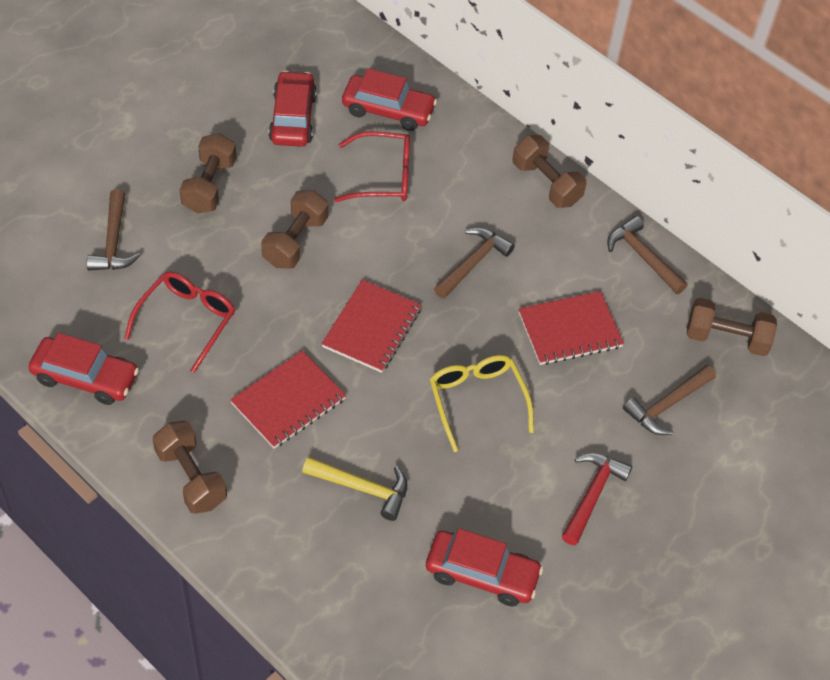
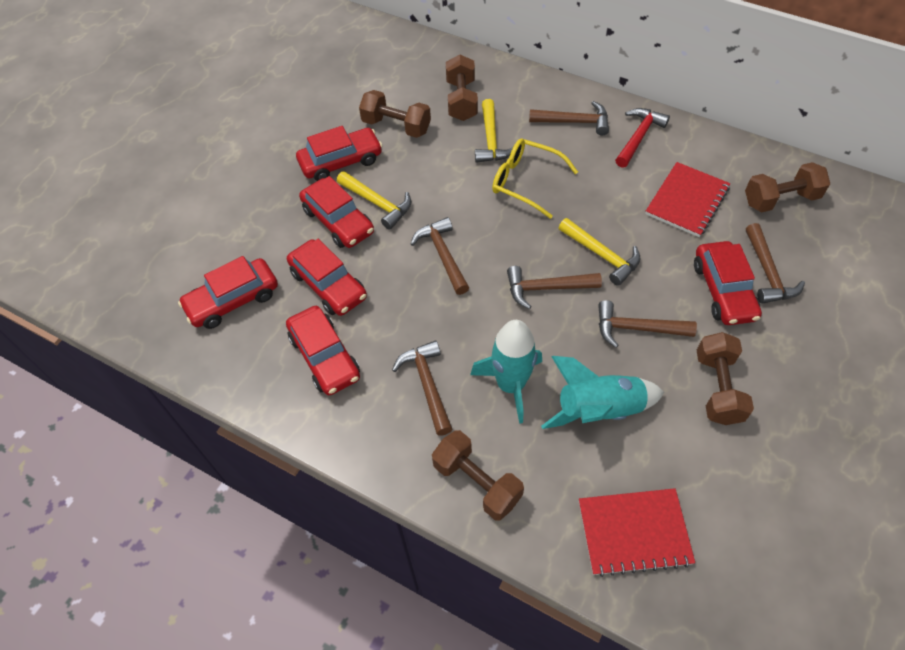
brown hammer: [87,189,140,271] [434,227,515,299] [607,216,688,294] [623,365,716,435] = 4 -> [392,340,452,436] [410,217,469,295] [507,266,602,309] [529,101,609,136] [598,300,697,348] [746,223,805,304] = 6
red car: [28,333,139,405] [269,71,317,147] [342,68,437,131] [426,528,543,607] = 4 -> [178,256,278,329] [286,306,360,395] [287,239,367,316] [296,126,382,181] [299,176,374,248] [694,241,762,325] = 6
red glasses: [124,272,235,373] [334,131,410,202] = 2 -> none = 0
red notebook: [230,351,346,449] [322,280,421,373] [518,291,624,365] = 3 -> [579,488,695,577] [645,162,730,237] = 2
turquoise rocket: none = 0 -> [470,320,542,424] [541,356,664,429] = 2
yellow hammer: [302,457,407,521] = 1 -> [337,171,411,230] [475,99,514,163] [559,218,641,286] = 3

